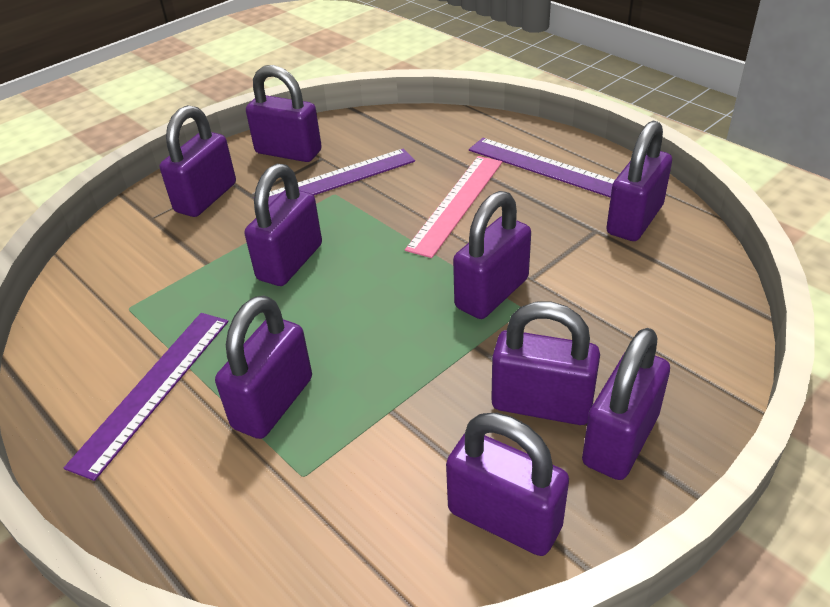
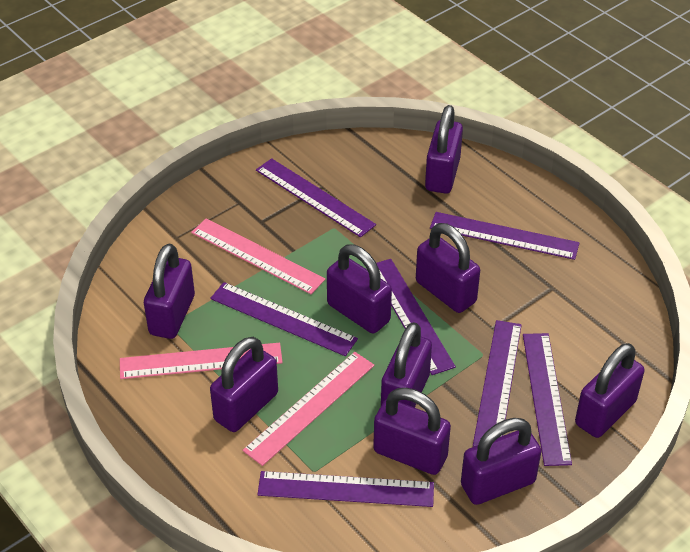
pink ruler: [405,156,502,258] = 1 -> [120,343,283,379] [191,218,325,294] [243,352,374,466] = 3
purple ruler: [64,313,229,481] [268,149,415,205] [469,138,615,198] = 3 -> [210,282,358,356] [256,158,376,238] [257,471,434,507] [376,259,456,375] [430,212,579,260] [473,320,522,447] [523,333,572,466] = 7

